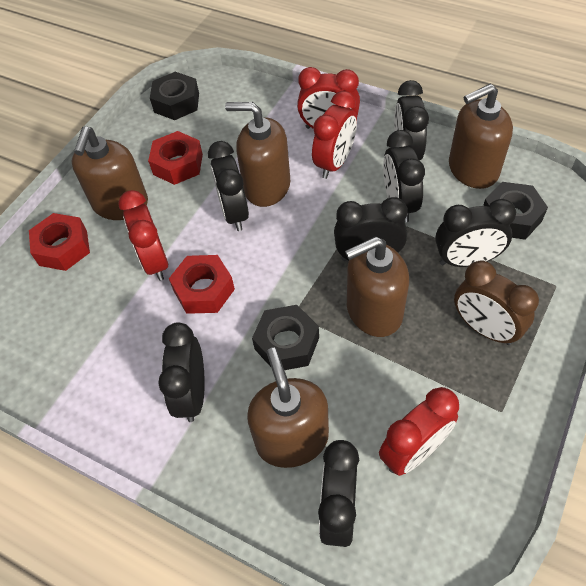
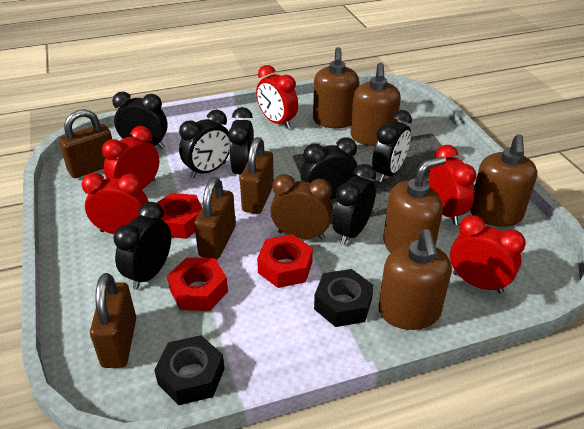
black nut: [150,72,199,120] [252,305,319,370] [483,182,548,240] = 3 -> [154,335,225,405] [314,269,374,327] = 2
brown padlock: none = 0 -> [59,109,112,178] [90,273,136,368] [194,177,236,260] [240,137,274,214] = 4
red clock: [118,190,168,281] [297,67,360,129] [312,91,357,179] [379,387,459,476] = 4 -> [82,173,149,234] [102,126,160,189] [256,65,298,129] [429,145,476,225] [450,215,526,294] = 5

